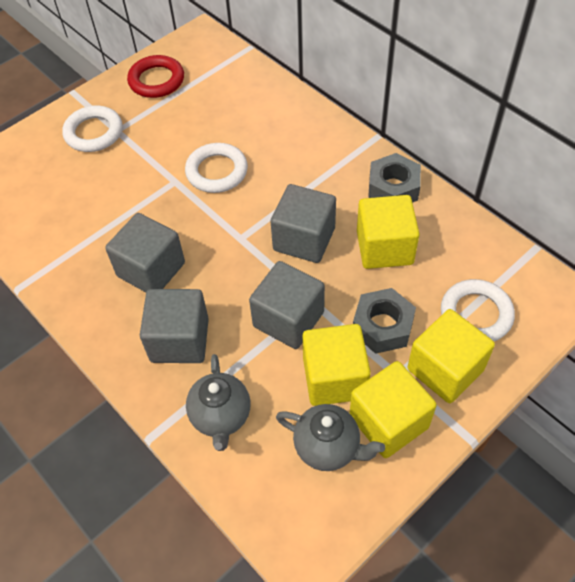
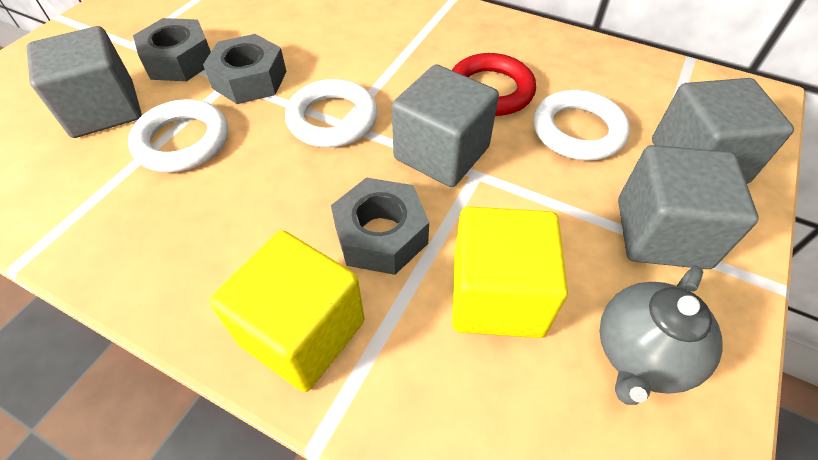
grey nut: [353,288,416,354] [368,153,421,203] = 2 -> [133,18,211,81] [203,34,287,104] [331,177,429,275] = 3
grey teapot: [186,354,251,451] [276,404,385,471] = 2 -> [600,266,723,405] = 1
yellow cube: [302,324,371,406] [350,361,437,458] [357,195,419,269] [408,309,495,403] = 4 -> [210,230,365,392] [452,206,568,338] = 2

